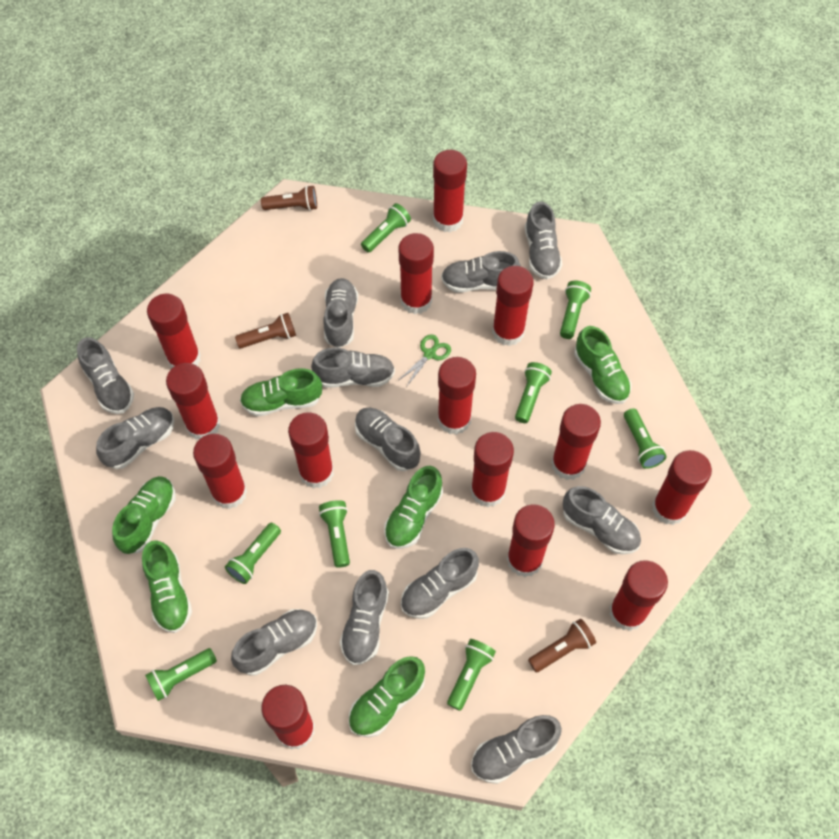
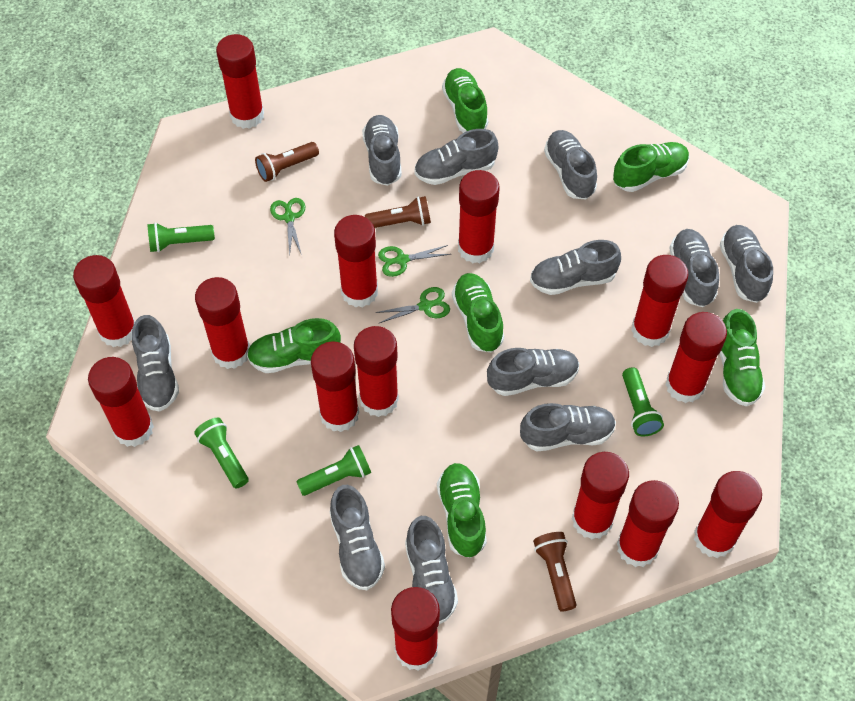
green flashlight: [145,648,217,701] [225,523,281,584] [319,500,350,568] [361,203,411,253] [447,639,496,711] [515,362,552,423] [560,281,591,339] [624,408,667,469] = 8 -> [147,222,215,252] [194,417,249,489] [296,445,371,496] [622,367,664,436] = 4
green scissors: [399,334,451,386] = 1 -> [270,198,305,255] [375,287,450,323] [378,245,451,277] = 3
grey shoe: [77,337,134,414] [96,407,174,469] [231,609,317,676] [311,348,395,388] [323,278,358,348] [340,570,389,665] [355,407,421,471] [401,548,479,619] [441,251,521,293] [471,715,562,784] [525,202,562,279] [563,486,641,555] = 12 -> [132,315,179,412] [330,485,385,590] [362,115,402,186] [405,516,458,624] [414,129,498,185] [487,348,579,396] [520,403,616,451] [530,240,621,295] [544,130,597,199] [669,229,719,307] [720,225,773,303] = 11

